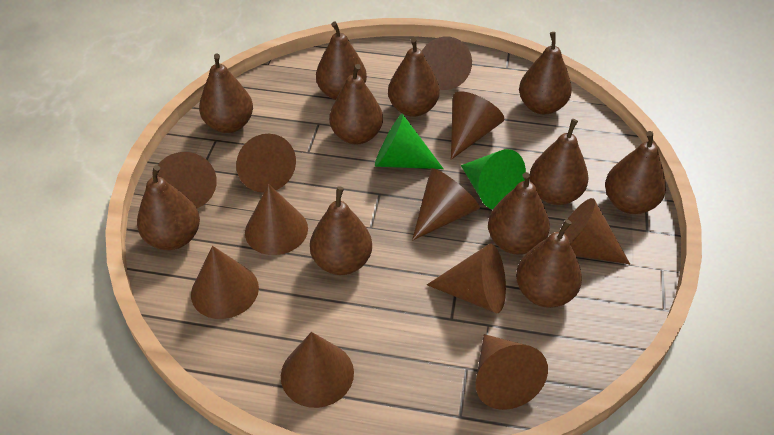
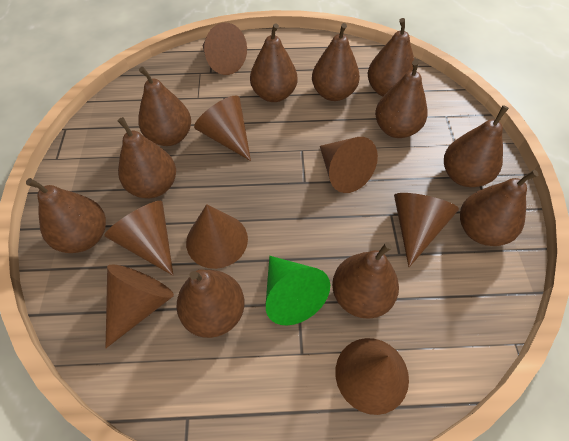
brown cone: [157,152,217,208] [191,246,259,319] [236,134,296,193] [245,184,308,255] [281,332,354,408] [412,168,480,241] [422,37,472,90] [427,244,506,313] [451,91,504,160] [475,334,548,410] [559,198,630,264] = 11 -> [104,201,173,275] [106,264,174,348] [186,204,248,269] [194,96,251,161] [203,22,247,75] [320,137,378,193] [335,338,409,415] [394,193,459,267] = 8
green cone: [375,114,443,169] [461,149,526,209] = 2 -> [266,256,330,325] = 1

